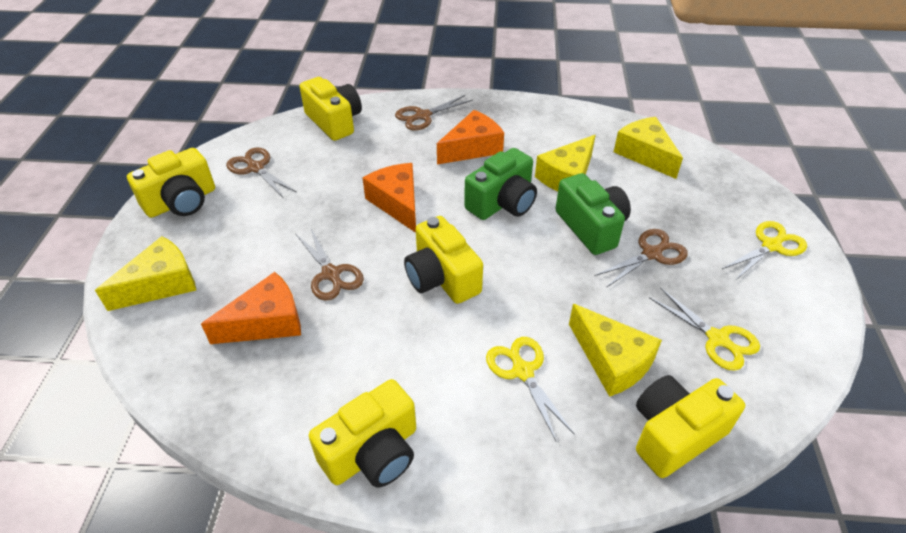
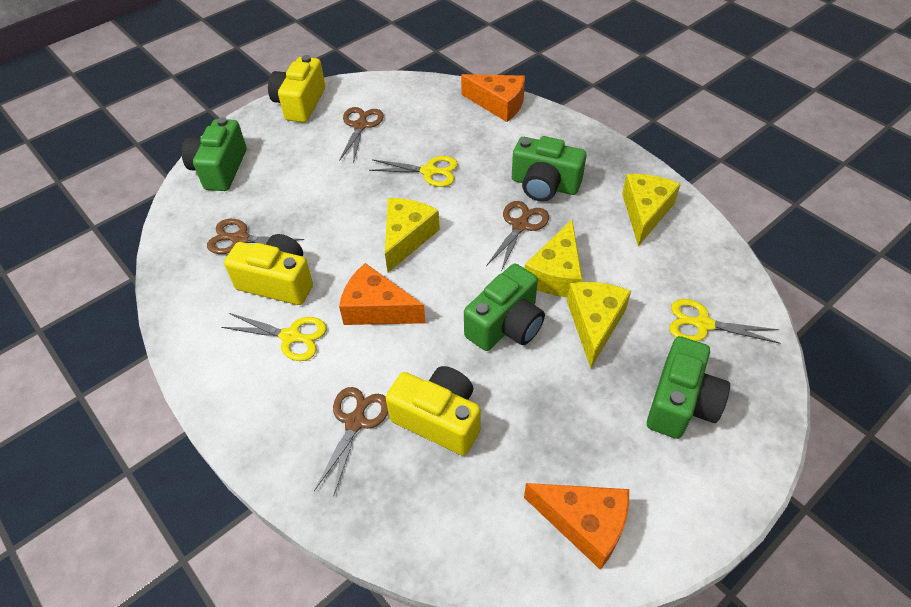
green camera: [464,148,537,220] [556,173,631,255] = 2 -> [182,117,246,191] [464,263,545,351] [512,136,586,202] [647,336,730,439] = 4
yellow camera: [127,148,215,218] [300,77,362,141] [309,379,416,487] [404,216,483,304] [636,375,745,478] = 5 -> [224,234,313,305] [268,55,325,123] [386,366,481,456] = 3

